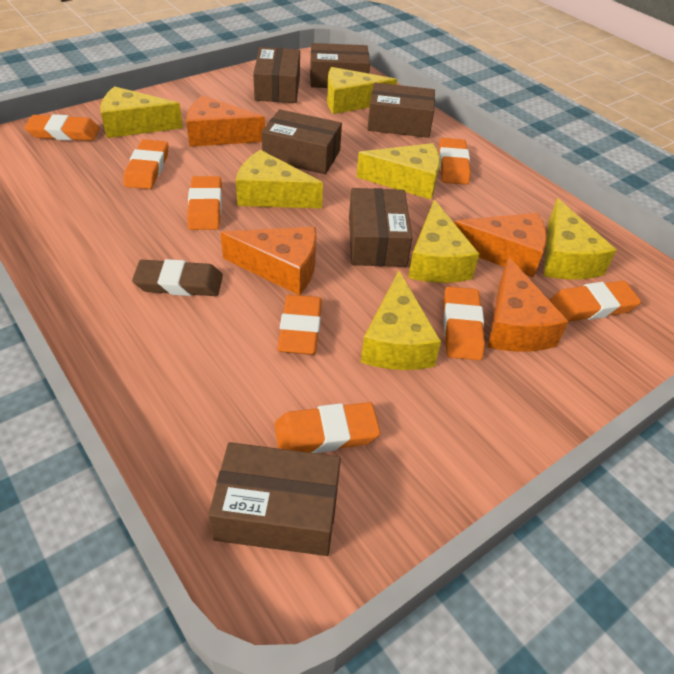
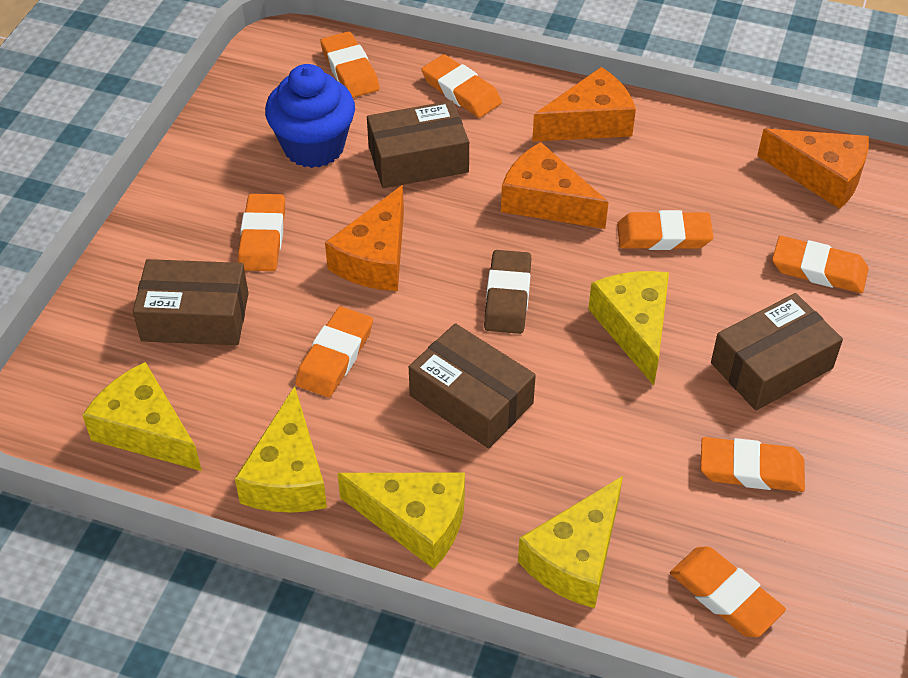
blue cupcake: none = 0 -> [265,64,355,168] = 1
brown box: [208,442,341,556] [253,47,300,103] [262,109,342,174] [310,43,370,88] [349,188,412,267] [367,83,435,138] = 6 -> [133,259,249,345] [367,101,469,188] [409,323,536,448] [711,293,843,410] = 4
yellow cheese: [100,86,183,138] [236,150,323,208] [327,67,397,114] [356,143,440,200] [361,271,441,370] [408,200,479,283] [544,198,617,279] = 7 -> [82,362,202,471] [235,386,327,513] [337,472,465,569] [518,476,623,608] [588,271,669,385] = 5

